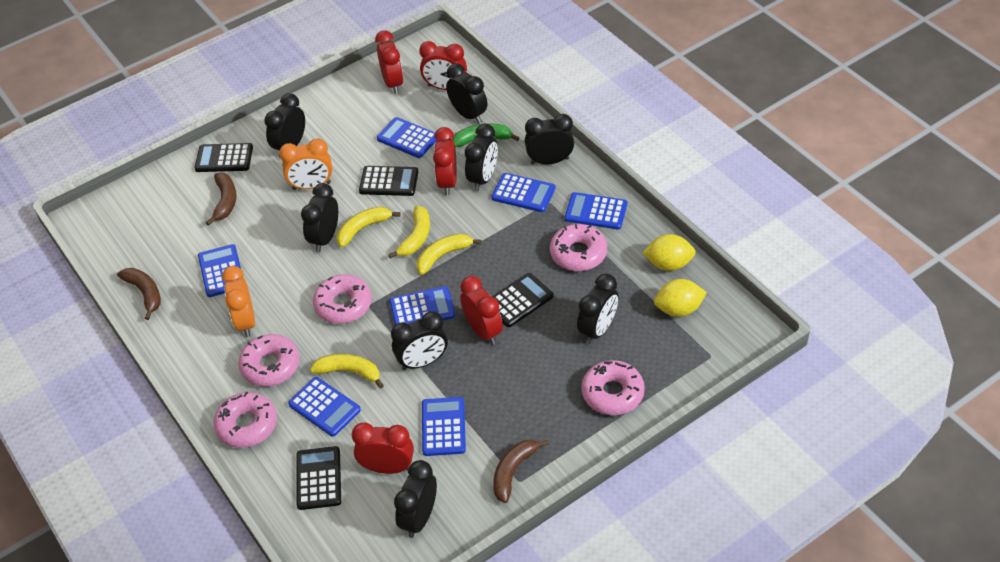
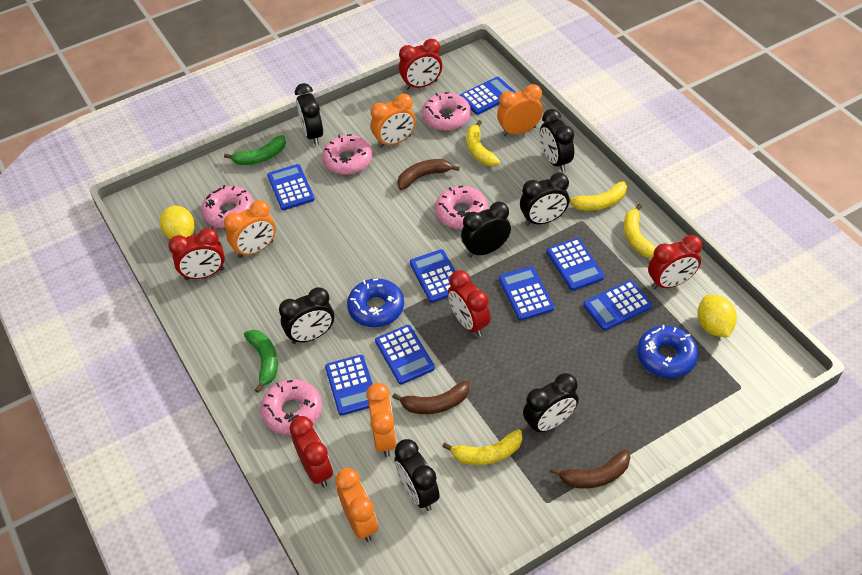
black calculator: [194,143,253,172] [296,446,341,510] [359,166,418,196] [492,273,553,327] = 4 -> none = 0
black clock: [264,93,305,158] [301,183,338,252] [391,311,448,370] [394,460,437,538] [446,63,487,124] [465,124,498,191] [525,114,574,165] [577,274,618,344] = 8 -> [279,287,334,344] [295,83,323,145] [394,439,440,511] [461,202,511,258] [520,173,569,226] [523,373,578,434] [540,109,574,172] = 7
blue calculator: [198,244,243,297] [288,377,361,437] [377,117,438,158] [389,286,455,325] [422,397,466,456] [491,173,555,212] [565,192,627,230] = 7 -> [267,164,315,210] [325,355,373,416] [375,325,435,384] [410,249,455,303] [459,77,516,115] [499,266,554,321] [547,238,604,291] [583,280,652,331] = 8
blue donut: none = 0 -> [347,278,404,327] [637,325,699,378] = 2
green banana: [452,124,519,147] = 1 -> [224,135,286,165] [244,330,278,393] = 2
orange clock: [222,266,255,337] [279,138,332,190] = 2 -> [224,200,276,258] [335,468,378,542] [366,383,397,457] [371,94,416,148] [497,84,543,136] = 5

